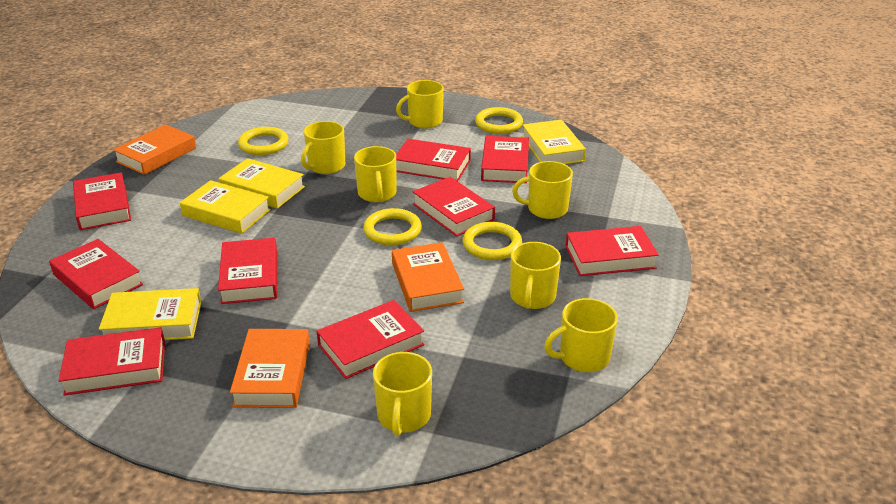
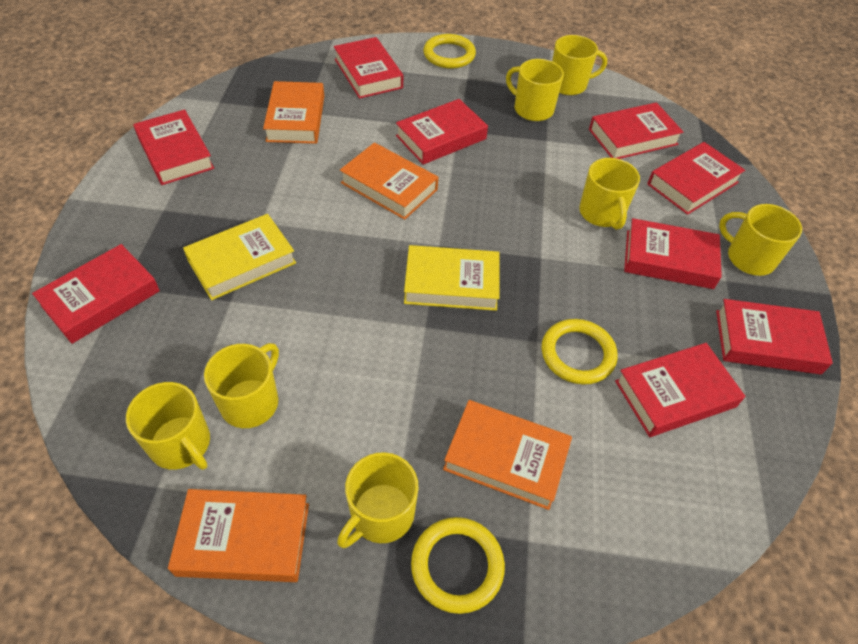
orange book: [113,125,196,175] [230,329,310,408] [392,242,464,312] = 3 -> [168,489,309,582] [263,81,324,144] [340,142,438,220] [443,400,572,510] = 4
yellow book: [99,288,201,340] [180,180,271,234] [218,158,305,209] [522,120,586,164] = 4 -> [183,214,296,300] [404,245,500,311] = 2
yellow ring: [238,127,289,155] [363,208,422,245] [463,222,522,260] [475,107,523,134] = 4 -> [411,517,505,614] [424,34,476,69] [542,319,618,385] = 3

